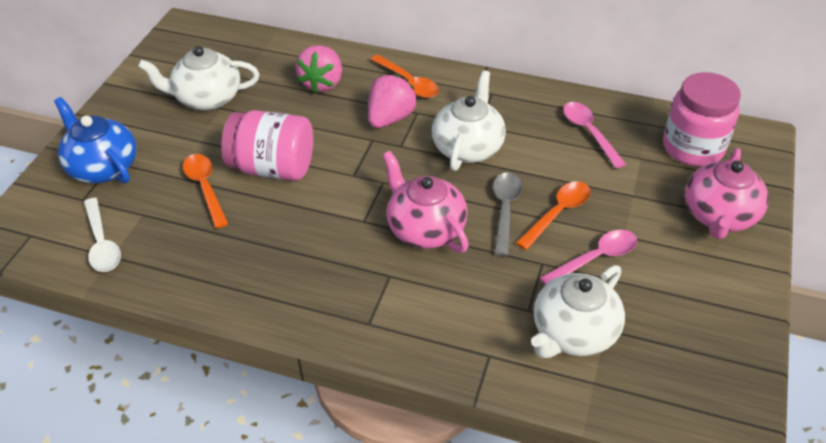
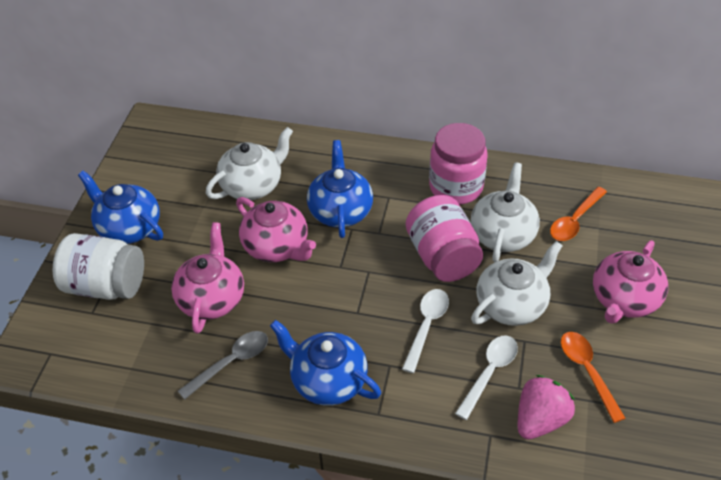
blue teapot: [54,97,137,184] = 1 -> [78,170,163,244] [270,320,381,406] [307,140,373,238] = 3
orange spoon: [183,154,228,228] [371,55,439,98] [516,181,590,250] = 3 -> [550,187,607,241] [561,332,625,423] = 2
pink spoon: [540,229,637,285] [563,102,626,169] = 2 -> none = 0
pink strawberry: [296,45,342,93] [368,74,417,128] = 2 -> [518,375,575,439] = 1
pink teapot: [383,151,469,253] [685,148,769,240] = 2 -> [171,222,244,334] [236,197,316,262] [593,240,668,324] = 3
white jar: none = 0 -> [53,233,144,300] = 1
white spoon: [84,198,121,272] = 1 -> [402,289,449,373] [455,335,518,420] = 2

